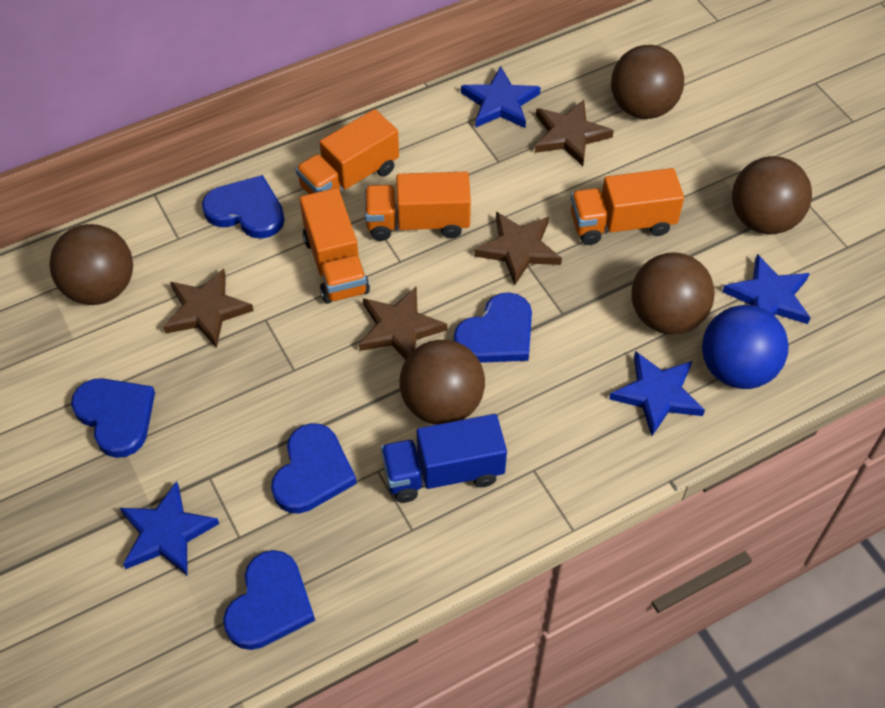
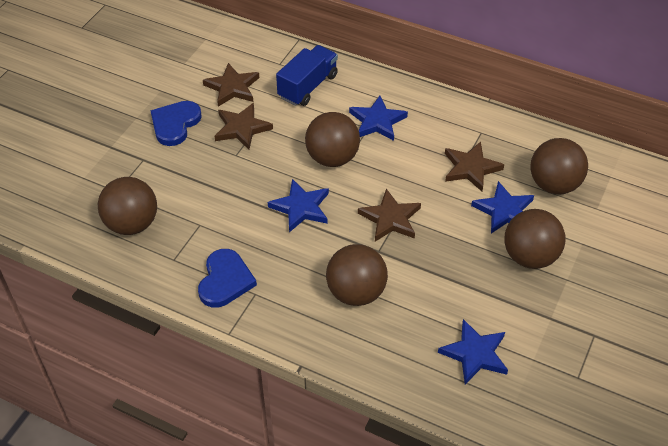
blue ball: [702,305,789,389] = 1 -> none = 0
blue heart: [71,378,155,458] [202,175,285,239] [223,550,315,650] [271,423,357,514] [454,292,532,363] = 5 -> [150,101,202,146] [198,249,257,308] = 2
orange truck: [295,109,399,194] [300,188,370,304] [365,172,471,241] [571,168,684,245] = 4 -> none = 0

